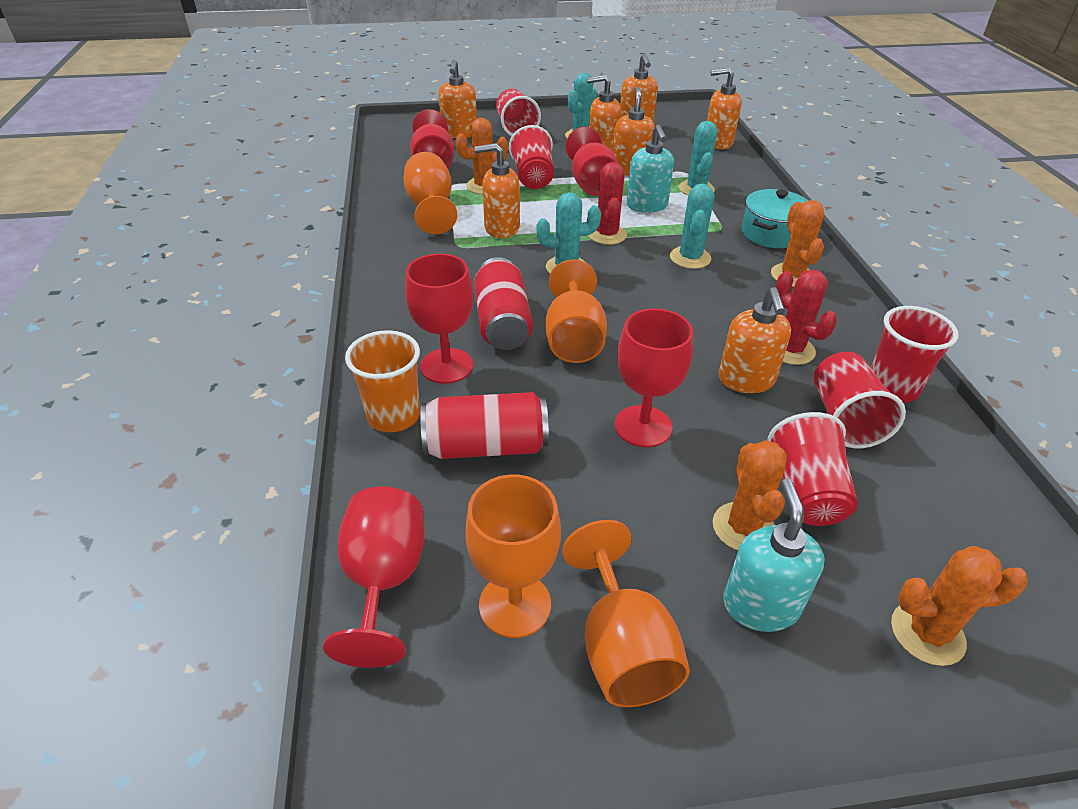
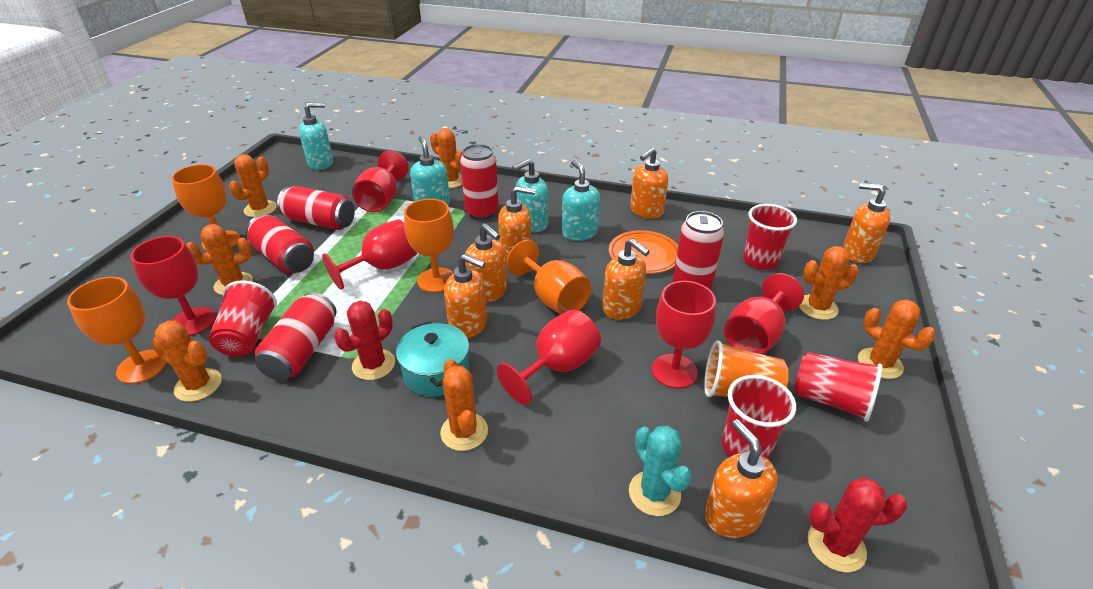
orange cactus: [455,118,508,194] [713,440,787,550] [771,200,824,287] [891,546,1028,666] = 4 -> [151,321,222,402] [186,224,253,295] [229,154,277,217] [430,128,463,188] [440,359,488,451] [799,246,859,320] [858,299,935,379] = 7
orange plate: none = 0 -> [609,230,678,274] = 1
red can: [420,392,549,459] [474,257,533,350] = 2 -> [246,215,314,274] [255,292,337,381] [277,186,355,230] [460,144,499,220] [673,211,724,289] = 5
red cup: [496,89,541,136] [509,125,554,189] [768,412,858,526] [813,352,906,448] [871,306,958,403] = 5 -> [209,281,277,356] [722,375,796,459] [743,204,797,270] [794,352,882,422] = 4
red goblet: [323,487,425,668] [405,254,473,384] [410,109,454,168] [566,127,618,196] [615,308,693,448] = 5 -> [130,236,216,336] [322,219,417,290] [352,151,409,212] [497,309,601,405] [652,281,716,389] [724,273,804,355] = 6
turquoise cactus: [537,192,601,273] [565,73,598,138] [670,184,714,269] [679,121,717,195] = 4 -> [629,426,692,516] = 1
turquoise soap dispenser: [627,125,674,213] [723,479,825,632] = 2 -> [299,102,333,170] [410,136,450,206] [513,159,548,232] [562,160,600,241] = 4

